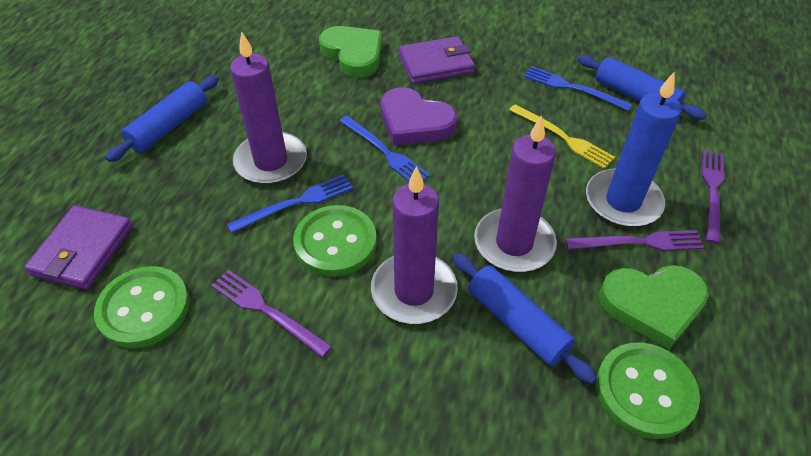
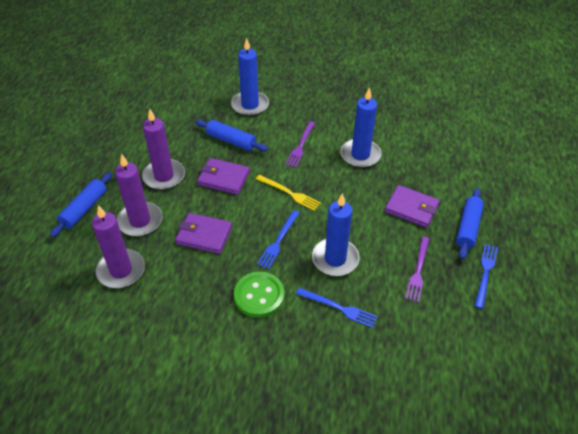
blue candle: [586,72,682,227] = 1 -> [231,38,269,116] [312,193,360,276] [340,87,382,168] = 3
green button: [94,266,190,348] [293,205,377,277] [596,342,700,439] = 3 -> [234,272,284,318] = 1
green heart: [319,26,382,78] [599,265,709,349] = 2 -> none = 0
purple fork: [211,270,332,358] [565,230,704,251] [702,150,724,244] = 3 -> [285,121,315,168] [405,237,429,303] = 2
purple heart: [381,87,457,145] = 1 -> none = 0
purple wallet: [24,205,133,290] [398,36,475,84] = 2 -> [175,213,232,254] [197,158,250,195] [385,185,440,228] = 3

